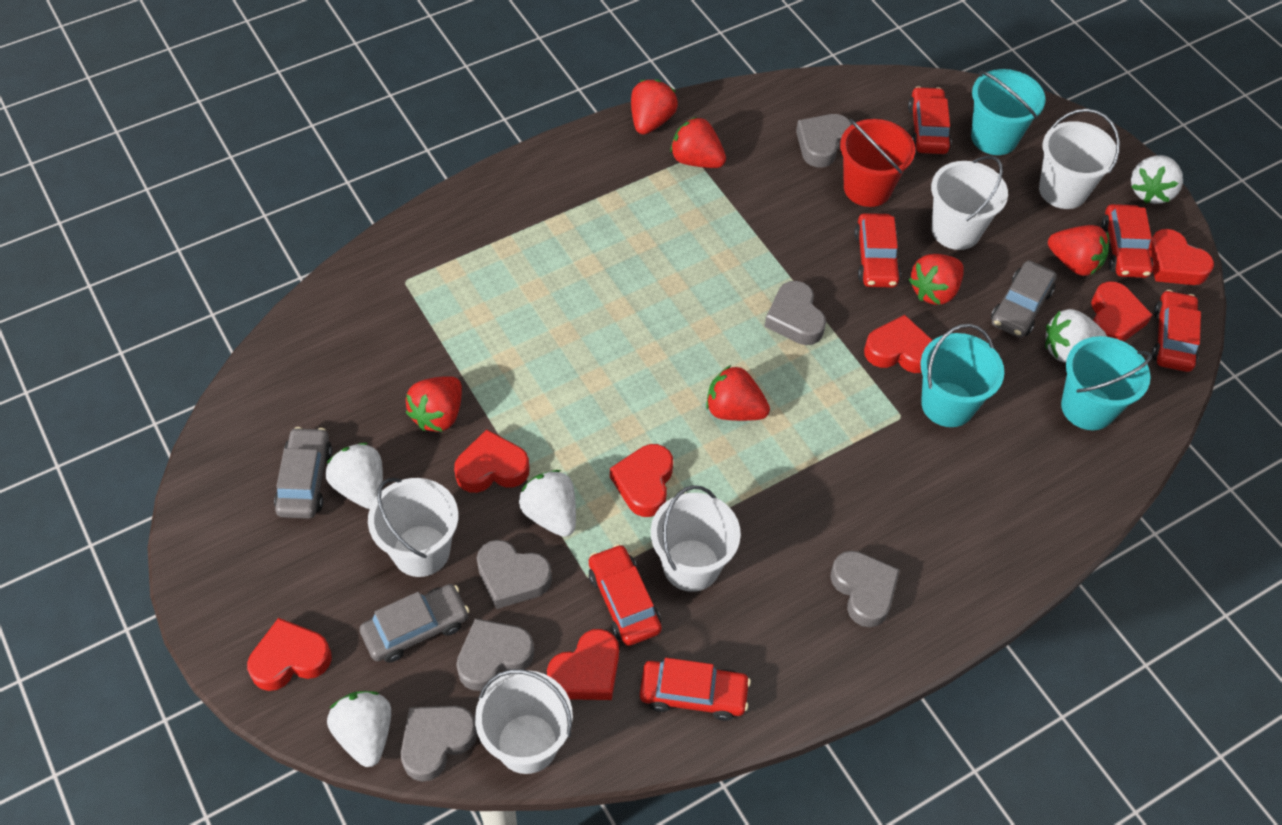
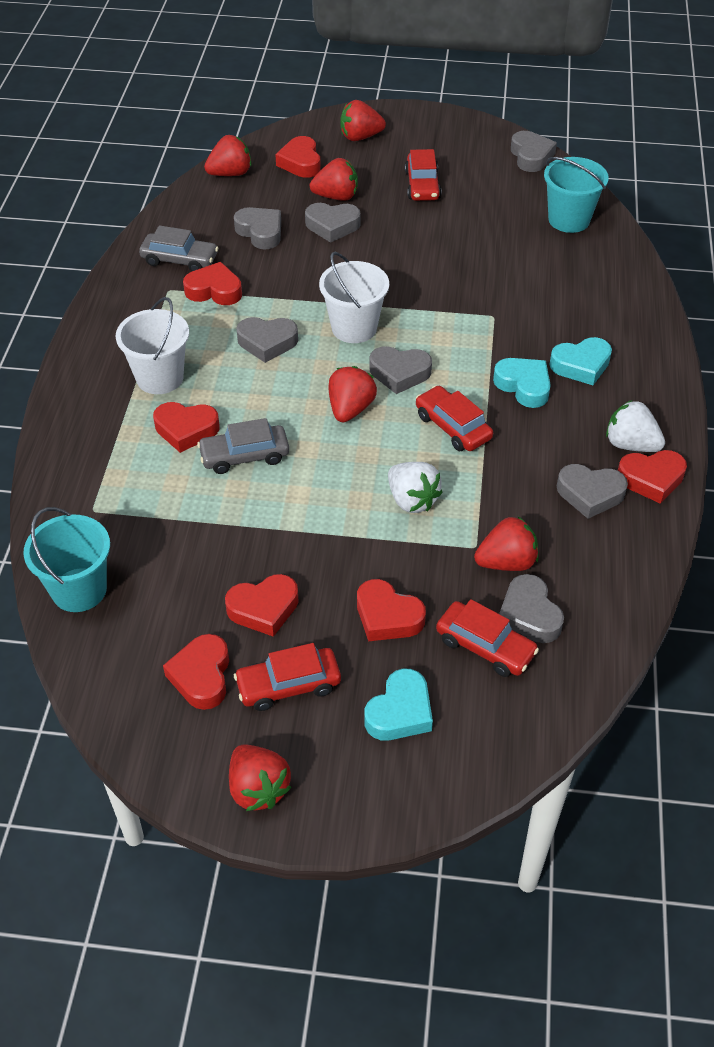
grey car: [274,427,332,519] [360,584,470,663] [991,261,1057,338] = 3 -> [139,225,218,271] [197,418,289,474] = 2
grey heart: [401,706,477,782] [456,618,534,691] [477,540,552,609] [764,281,826,345] [796,114,852,168] [830,551,900,627] = 6 -> [234,207,281,250] [236,317,298,363] [305,203,361,243] [369,346,432,394] [499,574,564,643] [511,131,557,172] [557,464,628,519] = 7
red bucket: [840,119,915,207] = 1 -> none = 0
red car: [589,544,662,646] [640,658,751,721] [854,213,901,288] [908,86,952,154] [1101,204,1153,278] [1152,290,1201,372] = 6 -> [234,643,341,711] [405,149,441,201] [416,386,493,451] [436,599,539,677] = 4
turquoise bucket: [920,324,1004,427] [971,69,1045,155] [1061,336,1152,430] = 3 -> [24,507,110,612] [544,157,609,233] = 2
turquoise heart: none = 0 -> [365,669,433,741] [493,358,551,408] [549,337,612,385] = 3
white bucket: [368,478,458,577] [475,669,573,774] [651,485,741,592] [931,155,1008,250] [1039,109,1120,209] = 5 -> [116,297,189,394] [319,252,389,343] = 2
white strawberry: [325,443,383,509] [327,691,391,767] [519,470,576,537] [1045,309,1107,363] [1131,155,1183,204] = 5 -> [388,462,443,513] [606,400,665,452] = 2

